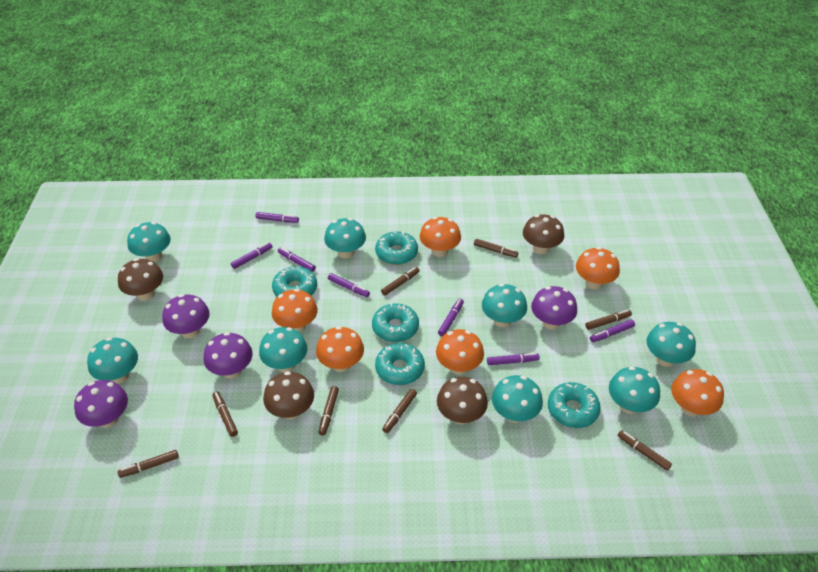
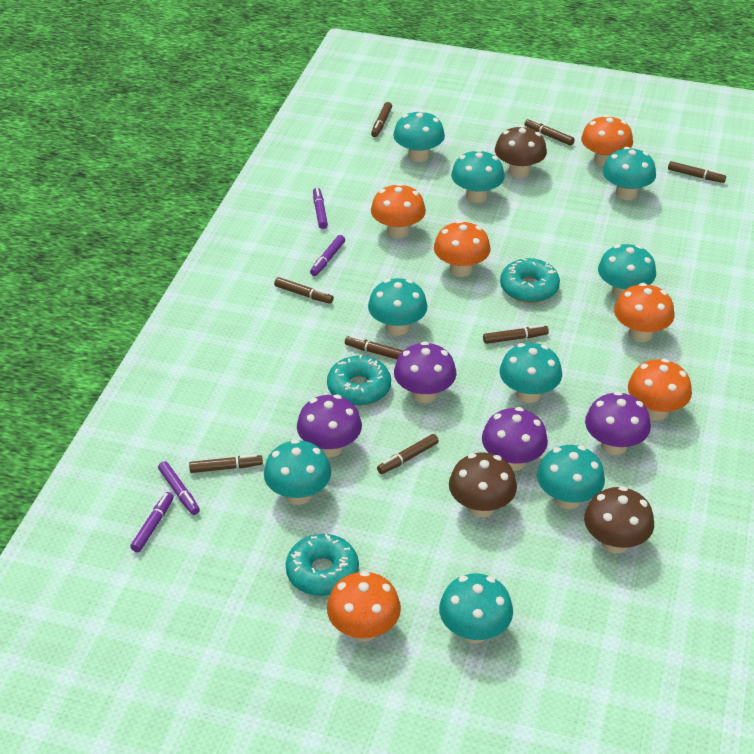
brown mushroom: [118,258,163,301] [263,371,314,419] [437,377,488,424] [523,214,564,254] = 4 -> [449,452,517,517] [495,125,547,178] [584,486,654,553] = 3
purple marker: [231,243,273,269] [255,212,299,223] [278,247,316,272] [328,273,370,297] [438,299,464,336] [487,353,540,365] [590,320,635,342] = 7 -> [130,492,174,552] [158,461,200,515] [310,235,345,276] [313,188,328,229] = 4
turquoise donut: [272,266,317,297] [372,303,419,342] [375,231,418,265] [375,343,425,385] [548,382,601,428] = 5 -> [286,534,359,596] [327,354,391,406] [500,258,560,303] = 3
turquoise mushroom: [87,337,138,383] [127,222,171,262] [259,327,307,372] [324,218,366,258] [482,283,527,327] [492,375,543,423] [609,366,660,414] [646,322,696,367] = 8 -> [264,439,331,505] [368,278,428,336] [393,110,445,162] [439,574,513,644] [451,149,505,203] [500,343,562,403] [537,445,605,509] [598,244,656,298] [603,147,656,200] = 9

